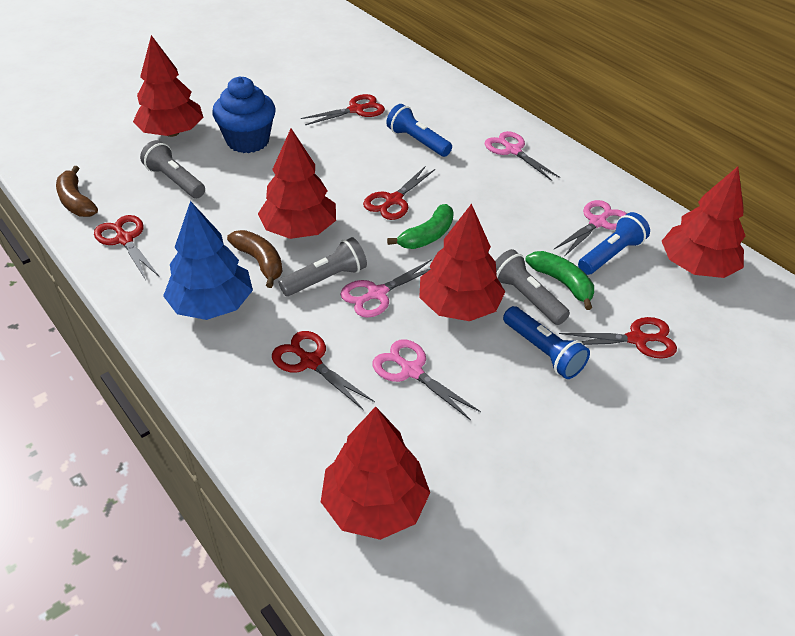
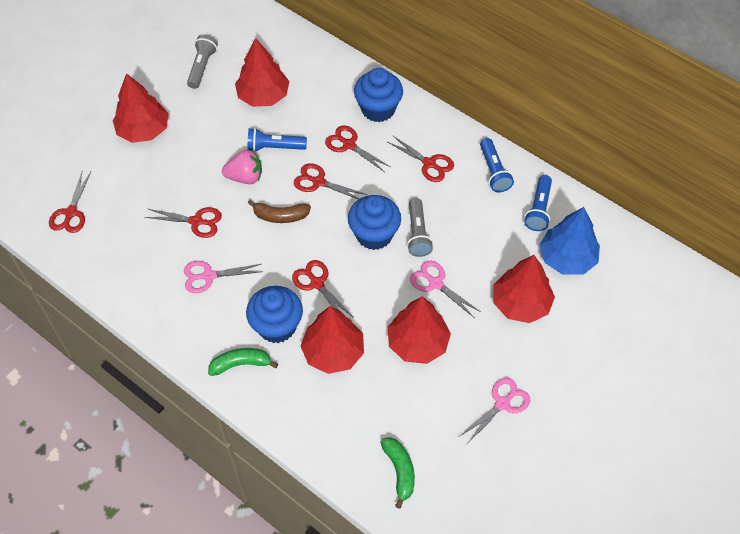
blue cupcake: [212,76,276,153] = 1 -> [246,286,303,343] [348,195,401,250] [354,68,403,122] = 3
brown banana: [56,166,98,217] [227,230,282,288] = 2 -> [248,200,311,223] = 1
grey flashlight: [140,140,205,198] [278,237,367,296] [495,249,570,325] = 3 -> [187,34,218,89] [407,198,433,257] = 2
pink scissors: [340,259,432,318] [372,339,481,420] [485,131,560,181] [554,200,627,257] = 4 -> [184,261,263,293] [410,261,481,317] [459,378,530,445] = 3
pink strawberry: none = 0 -> [222,150,262,184] = 1
red scissors: [94,215,159,280] [272,331,375,410] [301,94,385,125] [363,166,435,220] [559,317,677,359] = 5 -> [49,172,91,233] [145,207,222,238] [292,260,354,318] [294,163,367,200] [325,125,390,172] [388,135,454,182] = 6

